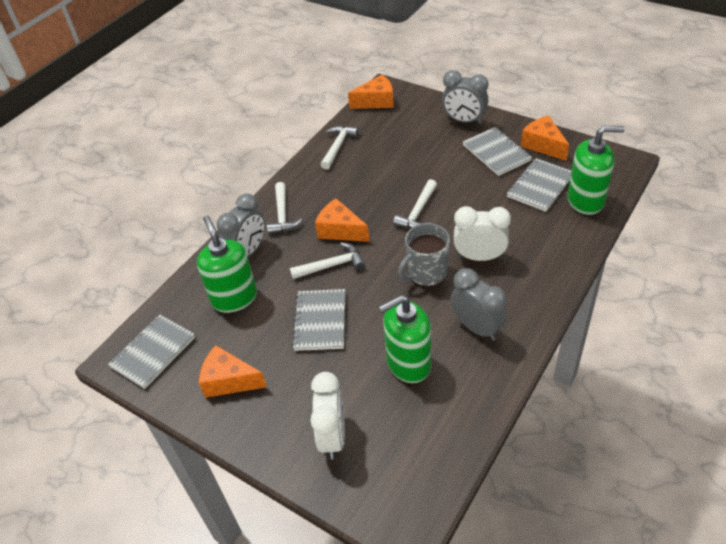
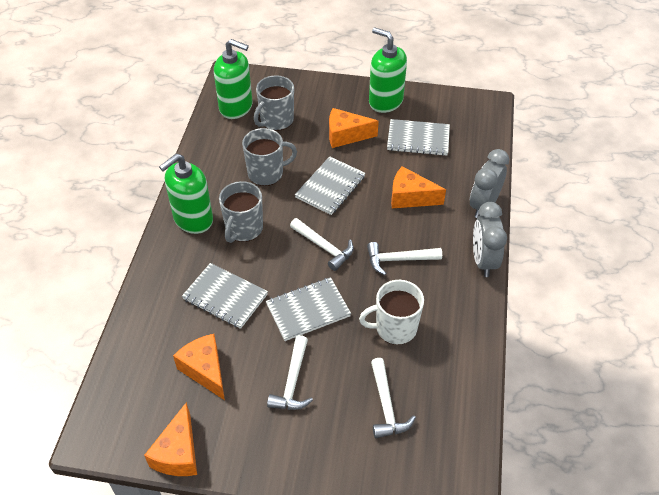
grey clock: [217,194,265,257] [442,70,488,124] [451,268,507,341] = 3 -> [470,149,509,218] [473,202,507,277] = 2
grey mug: [398,223,450,286] = 1 -> [219,181,263,243] [242,128,297,186] [254,75,294,131] = 3
white clock: [310,372,345,460] [454,206,511,261] = 2 -> none = 0
white mug: none = 0 -> [359,280,424,345] = 1

